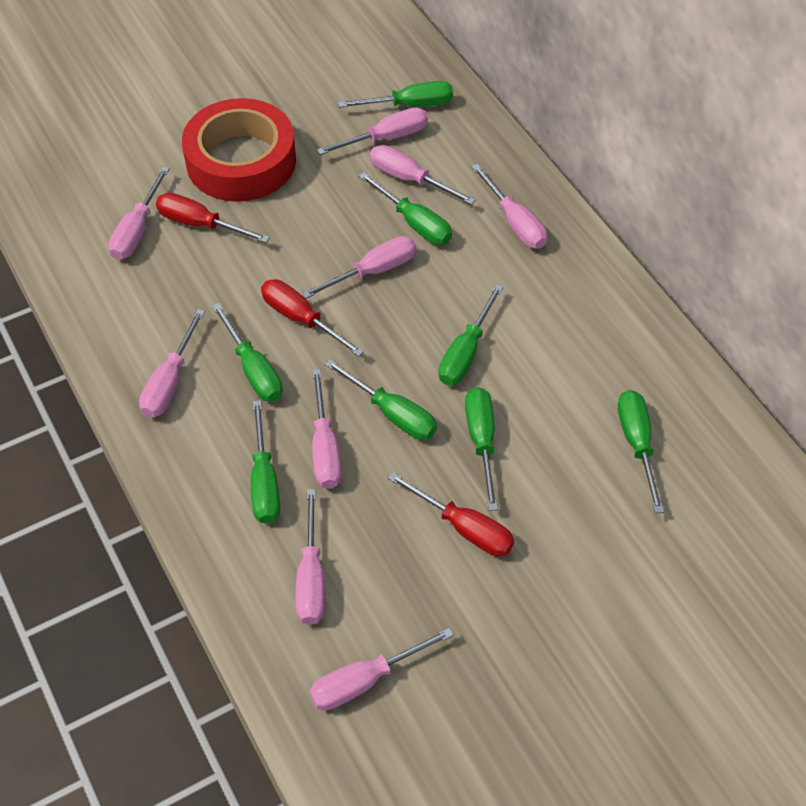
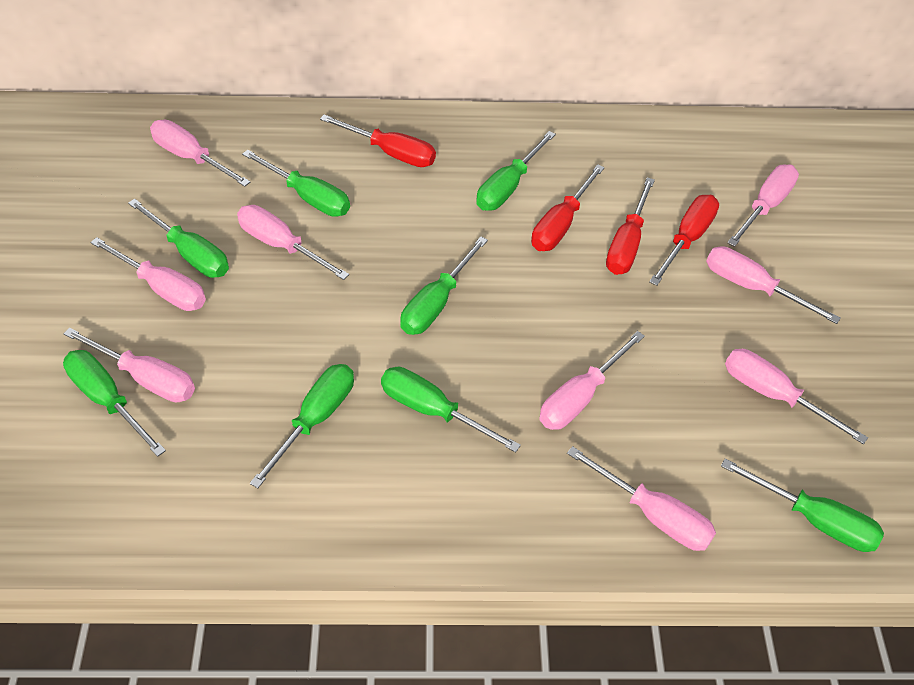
red screwdriver: [156,193,270,243] [261,279,364,357] [388,472,514,557] = 3 -> [320,115,436,167] [531,164,605,251] [606,177,655,275] [649,195,719,286] = 4
red tape: [182,98,296,202] = 1 -> none = 0

